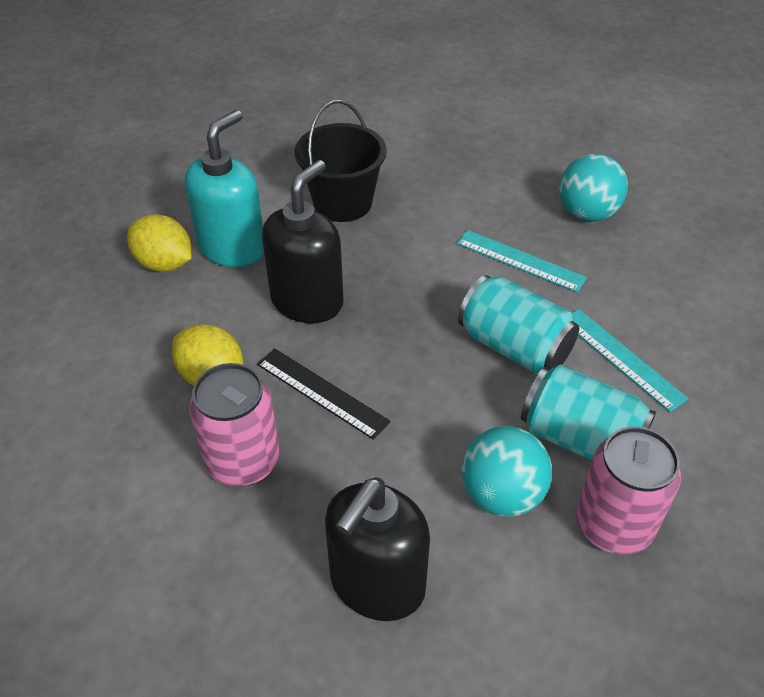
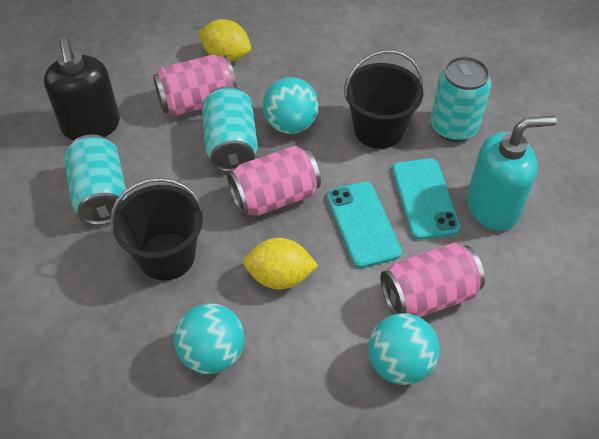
black bucket: [295,100,387,222] = 1 -> [110,178,204,280] [344,50,423,149] = 2
black ruler: [257,348,391,440] = 1 -> none = 0
black soap dispenser: [262,160,344,323] [325,477,430,621] = 2 -> [44,38,120,140] = 1
pink can: [189,363,280,487] [576,426,681,555] = 2 -> [153,55,237,116] [227,145,321,216] [380,242,485,317] = 3
turquoise ball: [461,426,552,517] [559,153,628,221] = 2 -> [174,303,245,374] [263,77,319,134] [368,313,439,385] = 3
turquoise can: [458,275,579,374] [521,365,656,461] = 2 -> [64,134,127,225] [202,86,258,172] [431,56,491,142] = 3
turquoise phone: none = 0 -> [327,181,402,268] [392,158,460,240] = 2
turquoise ruler: [457,230,587,292] [572,309,688,412] = 2 -> none = 0

